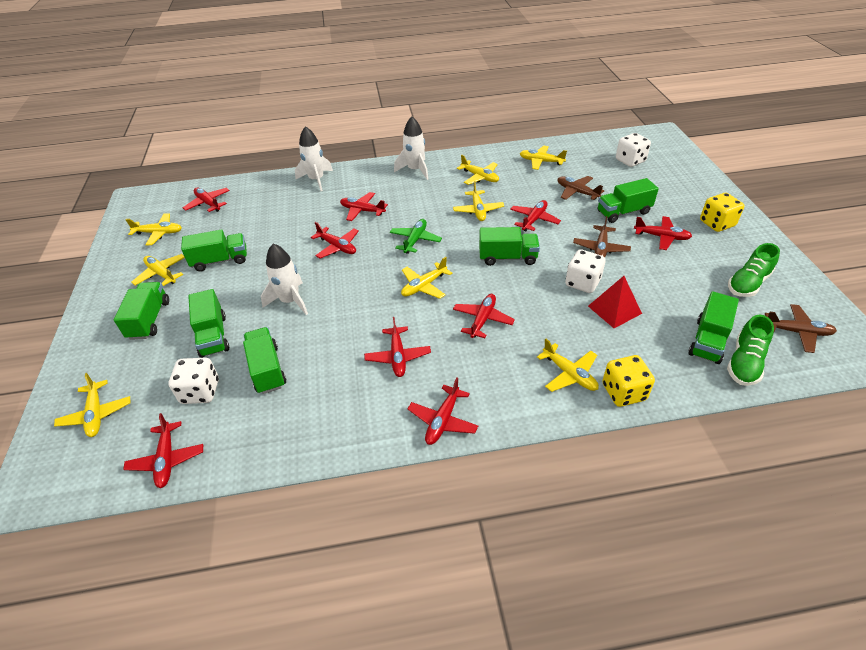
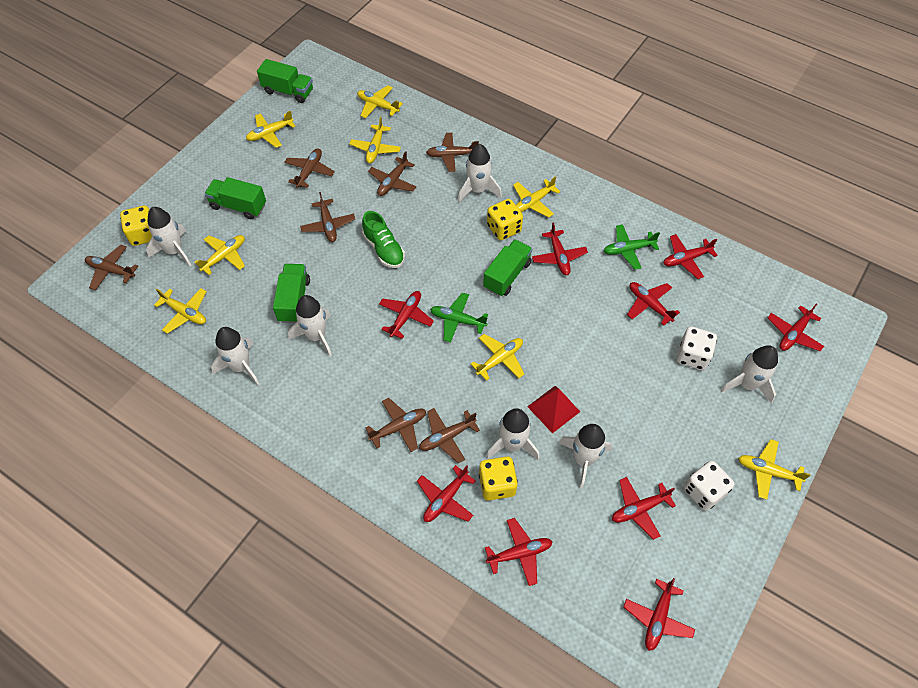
brown plane: [558,176,604,200] [573,216,631,257] [765,304,837,353] = 3 -> [85,245,138,290] [284,148,335,188] [300,192,355,242] [366,398,426,452] [368,151,417,196] [419,408,480,463] [426,133,479,172] = 7
green plane: [390,219,442,254] = 1 -> [430,293,488,342] [604,224,660,270] = 2
green shoe: [727,315,774,386] [728,243,780,297] = 2 -> [362,211,405,268] = 1
green truck: [114,282,169,340] [181,229,247,271] [188,289,229,358] [243,327,287,394] [479,227,540,266] [598,178,659,223] [688,291,739,364] = 7 -> [204,177,266,219] [257,59,313,103] [273,264,310,323] [483,239,532,297] = 4
white dice: [169,358,219,404] [565,249,606,293] [616,133,651,167] = 3 -> [677,326,717,370] [684,461,734,511] = 2
white rocket: [261,244,308,315] [295,126,333,191] [394,117,428,180] = 3 -> [146,207,191,266] [211,327,259,385] [288,295,332,357] [458,144,502,202] [486,408,540,460] [559,424,612,488] [721,345,778,403] = 7
yellow dice: [602,355,655,407] [700,193,745,232] = 2 -> [120,206,152,246] [479,457,518,501] [487,199,523,241] = 3

